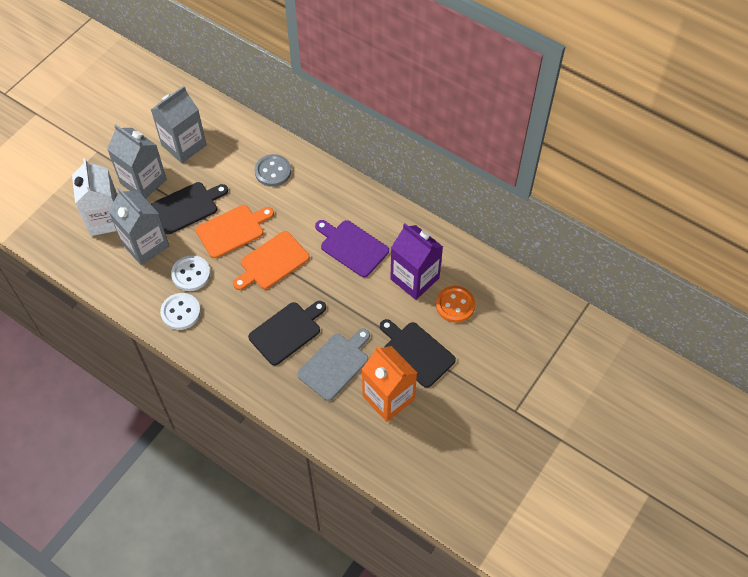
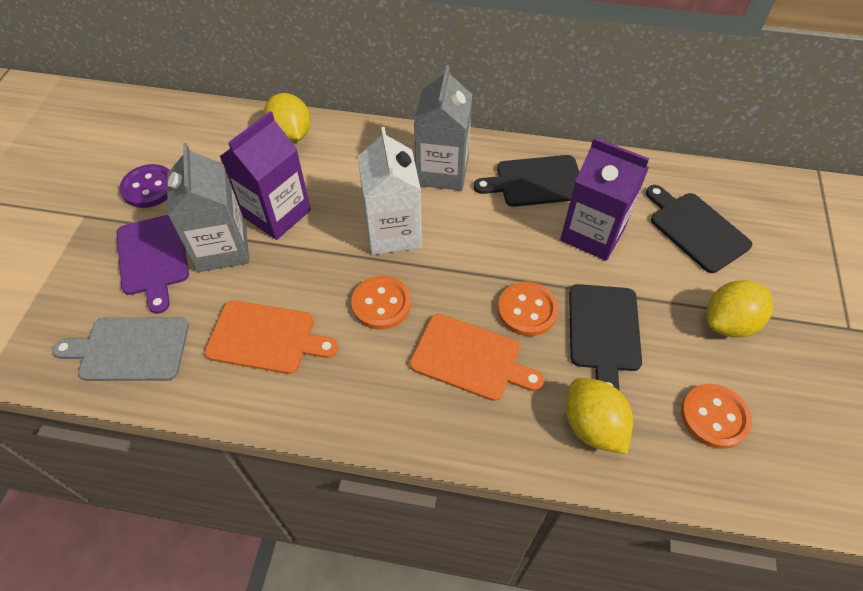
grey button: [254,154,291,187] = 1 -> none = 0
grey carton: [107,124,167,199] [108,188,169,265] [151,86,206,163] = 3 -> [167,143,249,272] [414,65,473,191] = 2
orange button: [436,286,475,323] = 1 -> [351,276,411,330] [498,282,559,336] [681,384,752,449] = 3
orange carton: [362,346,417,422] = 1 -> none = 0
purple button: none = 0 -> [120,164,170,208] = 1
purple carton: [390,223,443,300] = 1 -> [219,111,311,240] [560,137,649,261] = 2
white button: [160,293,201,330] [171,255,211,291] = 2 -> none = 0
yellow lemon: none = 0 -> [263,93,310,143] [566,378,633,454] [707,280,773,337] = 3

